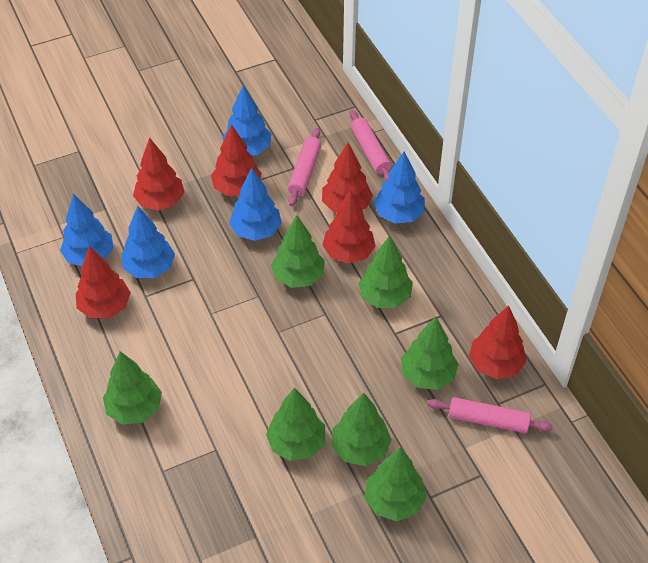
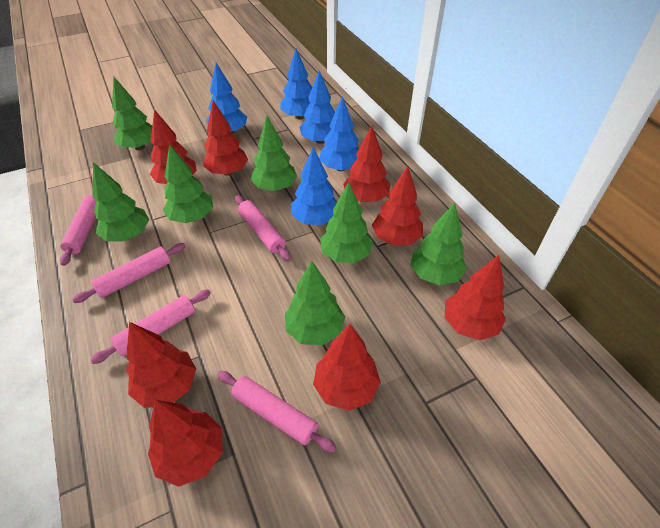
pink rolling pin: [288,128,321,206] [350,110,391,180] [427,397,553,433] = 3 -> [60,191,97,266] [72,243,186,303] [91,289,211,364] [217,371,336,453] [235,195,291,261] = 5
red tree: [76,246,131,318] [133,138,185,210] [211,124,262,196] [322,143,373,213] [322,190,376,264] [469,305,527,379] = 6 -> [126,322,196,408] [148,400,223,487] [150,109,197,184] [203,101,248,176] [313,324,381,411] [343,126,390,202] [372,166,423,246] [445,255,506,340] = 8

